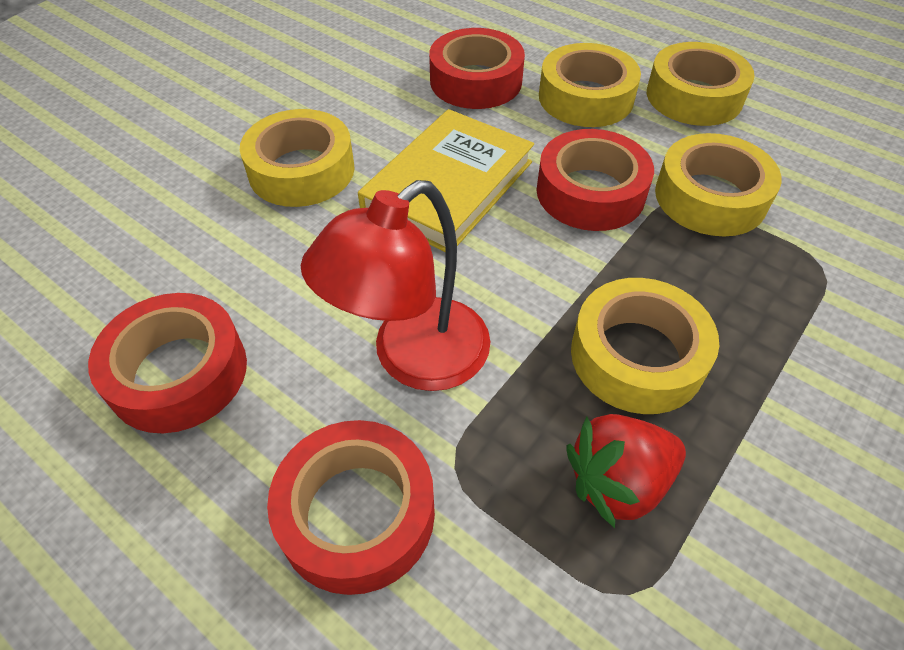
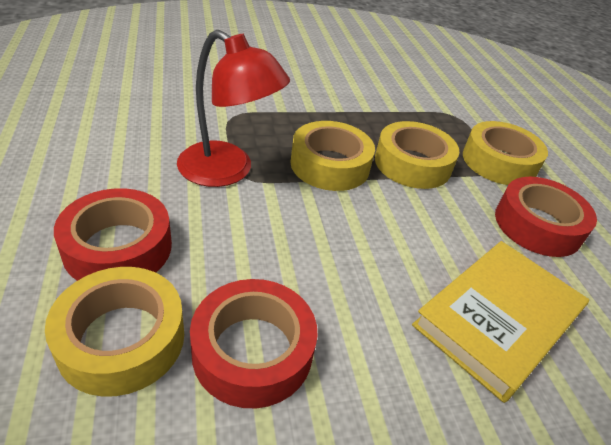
red strawberry: [566,414,686,528] = 1 -> none = 0
red tape: [88,293,247,433] [267,420,435,595] [429,28,525,109] [536,129,654,231] = 4 -> [54,188,172,281] [190,279,318,408] [495,177,597,257] = 3
yellow tape: [240,109,355,207] [539,43,641,127] [571,278,719,414] [647,42,755,126] [655,133,782,236] = 5 -> [45,267,184,397] [290,121,375,191] [375,121,459,189] [463,121,548,185] = 4

